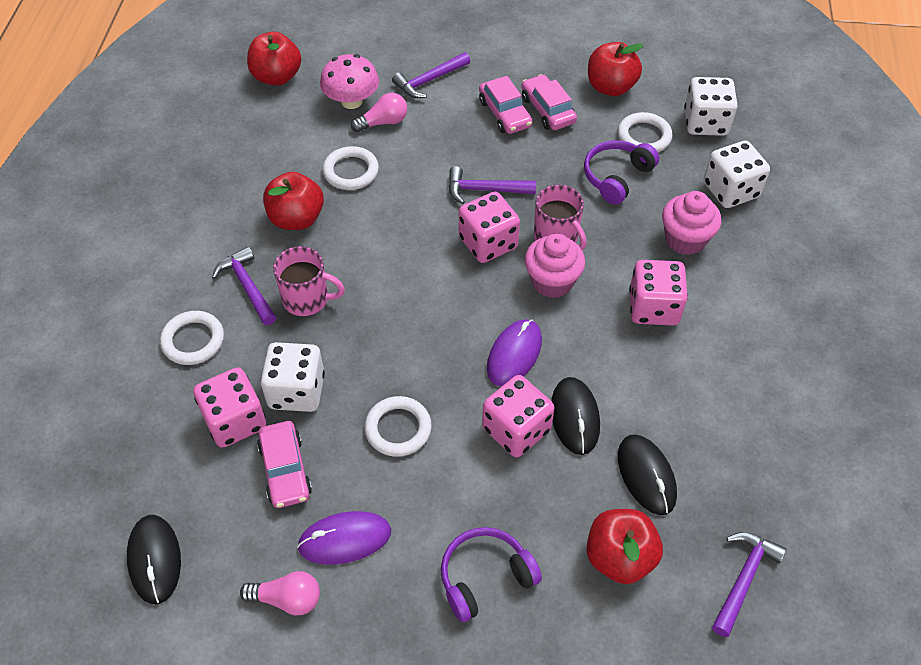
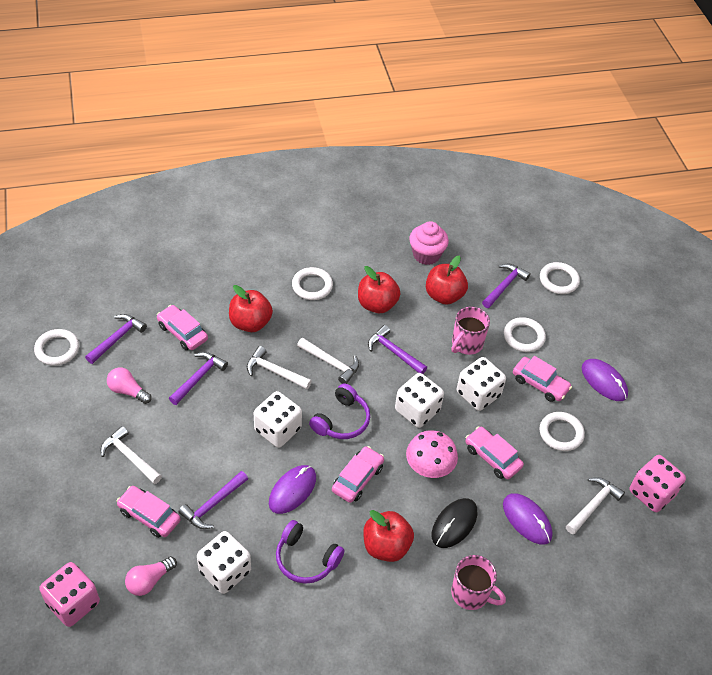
black mouse: [127,515,181,604] [551,377,600,455] [618,434,677,515] = 3 -> [432,498,477,548] = 1
pink car: [257,421,312,508] [479,76,532,134] [521,74,577,130] = 3 -> [116,486,181,538] [157,305,208,350] [332,446,384,503] [465,426,524,479] [513,356,572,402] = 5
pink cupcake: [524,233,585,298] [662,191,721,255] = 2 -> [409,221,449,265] = 1
pink dice: [193,367,266,448] [459,192,520,263] [482,375,554,457] [629,260,688,326] = 4 -> [39,562,100,627] [629,455,686,512] = 2
purple hammer: [212,247,276,325] [392,52,470,98] [449,166,536,204] [712,532,787,637] = 4 -> [85,314,147,364] [169,352,228,405] [178,471,248,529] [368,325,427,374] [482,264,531,308] = 5
purple mouse: [297,511,391,565] [487,319,542,386] = 2 -> [269,465,316,514] [503,493,552,545] [582,359,628,401] = 3
white dice: [261,342,325,412] [684,77,737,136] [704,141,770,208] = 3 -> [197,531,251,594] [254,391,302,448] [395,373,444,428] [457,357,506,411] = 4
white hammer: none = 0 -> [101,426,162,484] [247,346,312,389] [297,338,359,384] [566,477,625,535] = 4
white ring: [160,311,224,365] [323,146,379,190] [365,396,432,457] [618,112,672,152] = 4 -> [34,329,79,366] [292,267,333,300] [504,317,546,352] [540,262,580,294] [540,412,585,451] = 5

